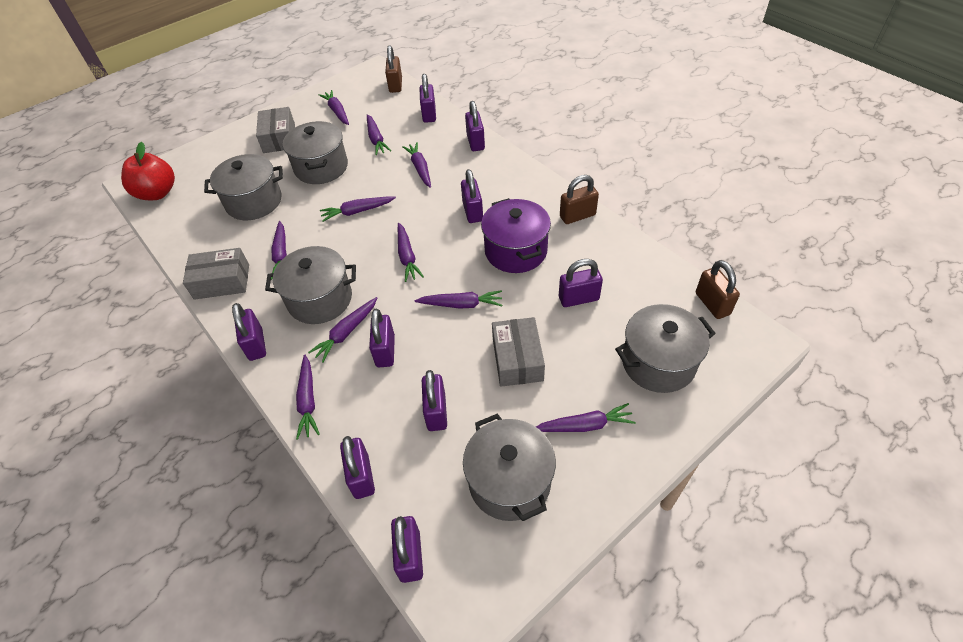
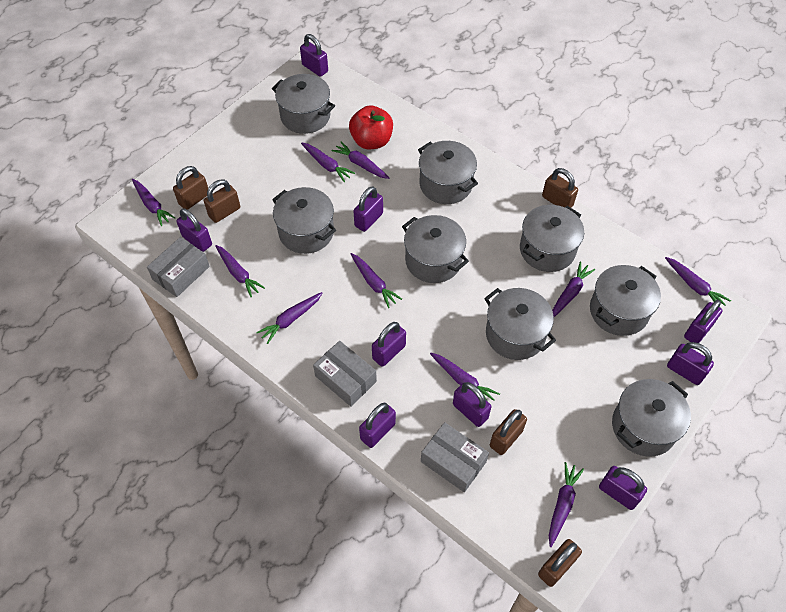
brown padlock: [385,45,402,93] [560,175,599,224] [696,260,740,319] = 3 -> [173,166,208,210] [204,180,240,223] [490,409,527,455] [538,539,582,587] [542,168,578,208] = 5
grey pot: [204,154,283,220] [265,246,356,324] [283,121,348,184] [463,414,556,521] [615,304,716,393] = 5 -> [272,74,335,134] [272,187,336,254] [402,215,469,283] [418,141,478,204] [484,288,556,360] [520,205,584,272] [590,265,661,336] [612,379,691,457] = 8
purple pot: [481,198,551,273] = 1 -> none = 0

